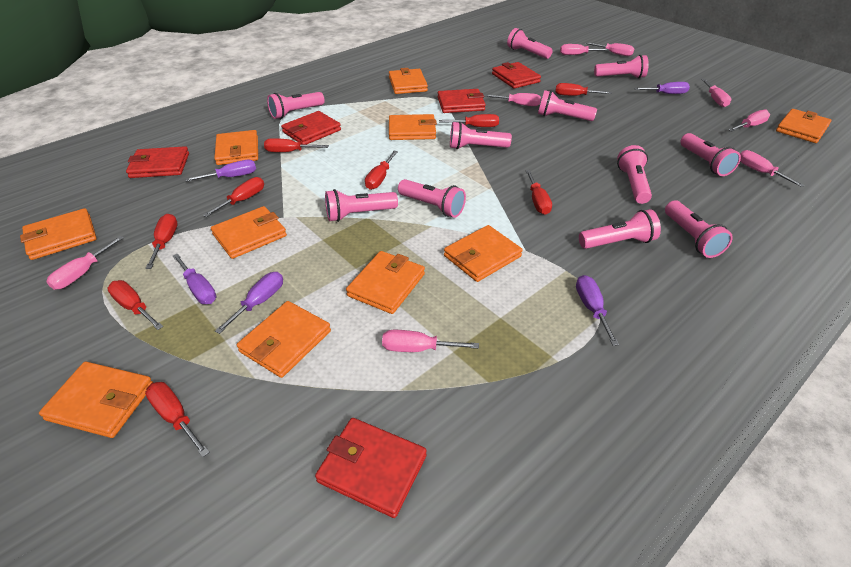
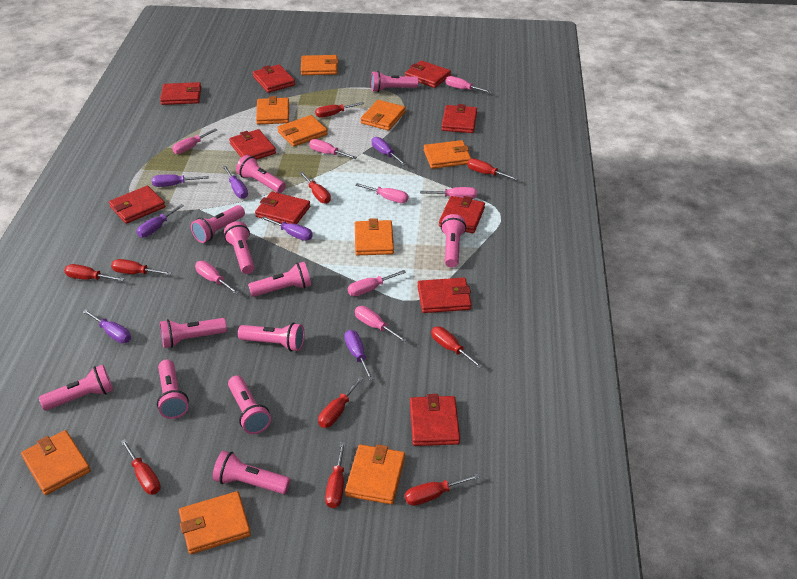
orange wallet: [20,208,97,260] [39,362,153,438] [211,206,287,259] [214,130,258,165] [237,301,331,378] [346,251,425,314] [389,68,428,94] [389,114,437,140] [444,225,523,282] [776,109,831,143] = 10 -> [21,430,91,495] [179,491,251,554] [256,96,289,125] [277,115,328,147] [301,55,338,75] [345,444,405,504] [355,218,394,255] [361,100,406,131] [424,140,471,169] = 9
pink flashlight: [267,92,325,119] [325,189,398,222] [398,179,466,218] [450,122,512,149] [507,28,553,59] [538,90,597,121] [579,209,661,249] [594,55,649,79] [617,145,652,204] [665,200,733,258] [680,133,741,176] = 11 -> [39,365,113,411] [157,359,189,419] [160,318,227,348] [191,205,245,243] [213,450,290,494] [224,221,255,274] [228,375,271,434] [236,155,286,193] [238,322,305,352] [248,262,311,297] [371,71,419,92] [441,214,466,268] = 12
purple screwdriver: [173,253,216,304] [185,160,256,182] [215,272,283,334] [576,275,619,346] [634,82,690,94] = 5 -> [83,309,131,343] [137,204,184,238] [152,174,209,187] [223,166,248,199] [261,216,313,241] [344,330,374,381] [372,137,406,165] = 7
red screwdriver: [107,280,163,330] [145,214,178,269] [145,382,210,457] [203,177,264,217] [264,138,329,152] [365,151,398,190] [439,114,499,127] [525,170,552,215] [555,83,612,96] = 9 -> [64,264,125,281] [111,259,172,275] [120,439,161,495] [299,172,331,204] [315,102,364,118] [318,377,364,428] [325,442,346,508] [405,473,480,506] [431,326,483,368] [467,159,519,181] = 10
red wallet: [126,146,189,178] [281,111,341,145] [315,418,427,518] [437,89,486,113] [492,62,541,89] = 5 -> [109,185,165,224] [160,82,201,105] [229,129,276,160] [253,64,295,93] [255,192,310,224] [405,60,451,88] [410,394,460,446] [418,277,472,313] [439,196,485,233] [442,104,477,133] = 10

